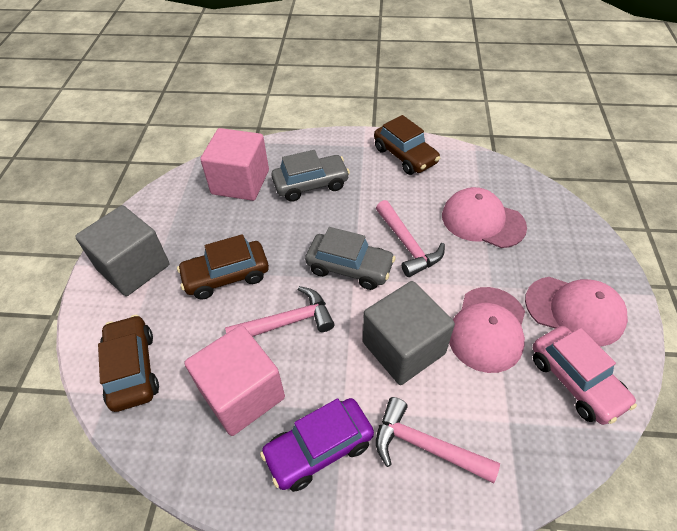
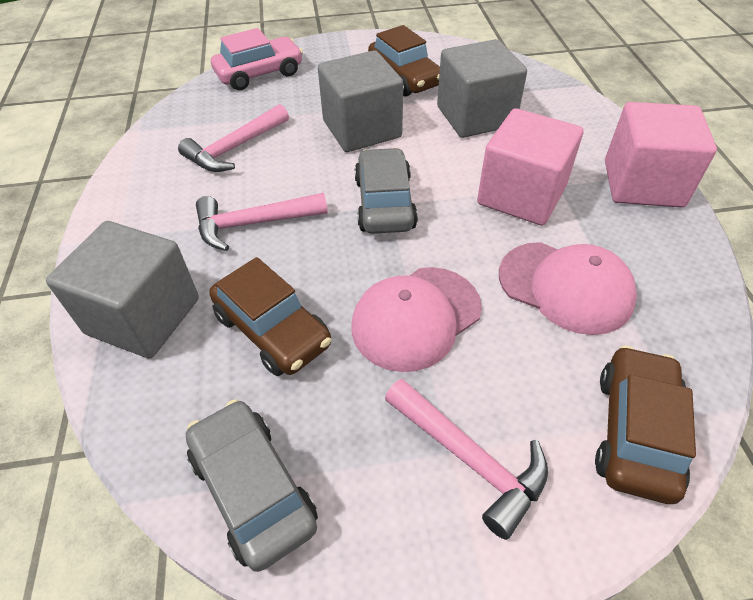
grey cube: [75,205,169,296] [363,281,455,385] = 2 -> [46,221,199,359] [318,50,403,152] [437,39,527,138] = 3
pink cap: [442,187,527,248] [449,287,525,373] [525,277,628,346] = 3 -> [351,267,482,372] [499,242,637,335] = 2
purple car: [260,398,374,492] = 1 -> none = 0

